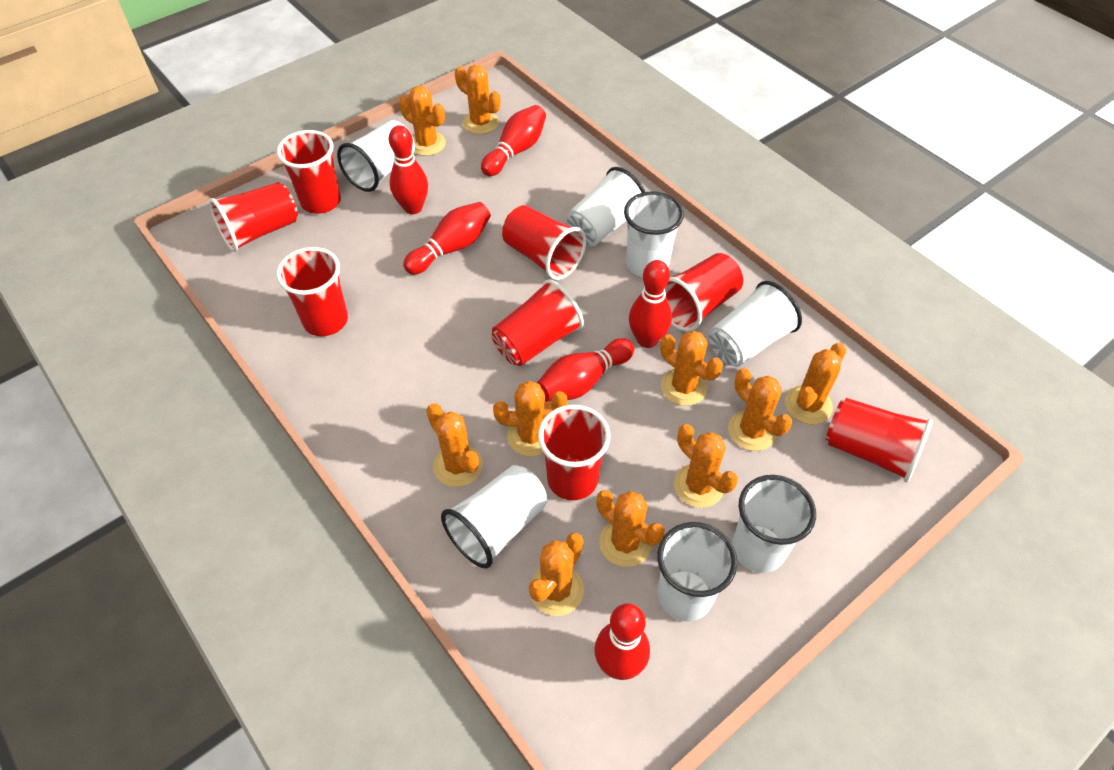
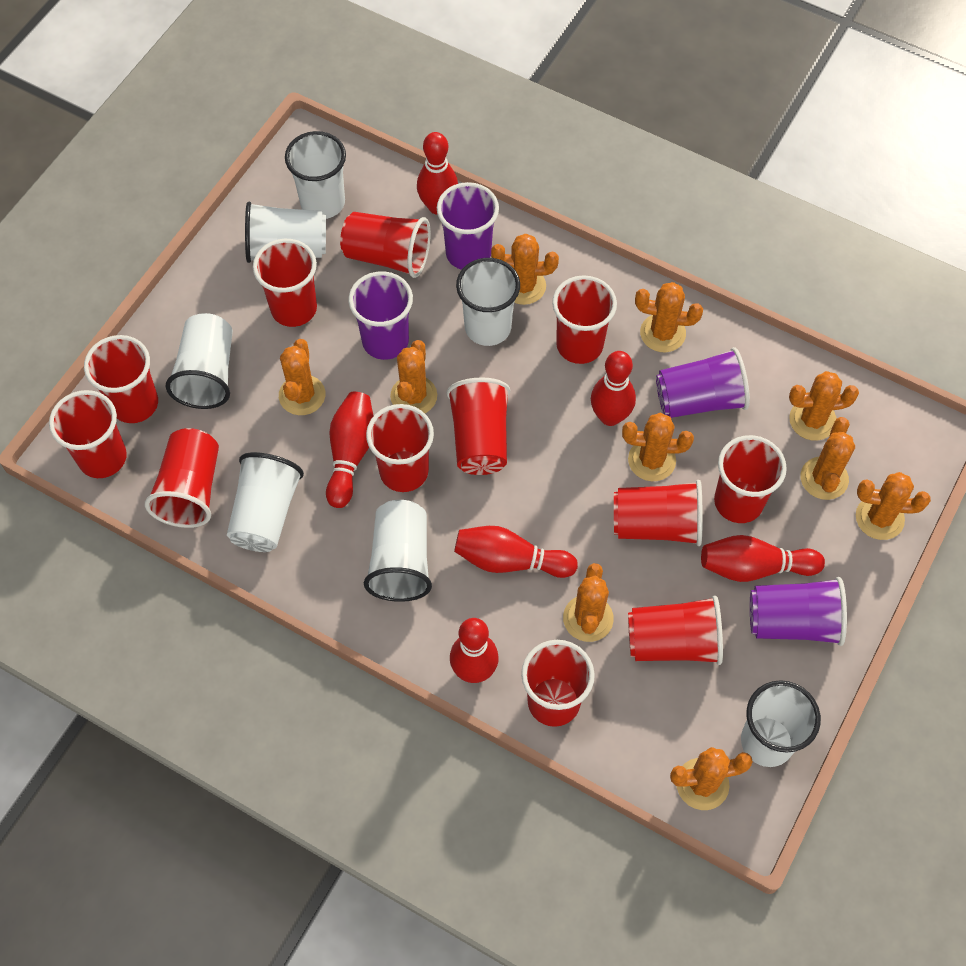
purple cup: none = 0 -> [349,271,413,360] [437,182,499,270] [656,347,750,418] [750,577,847,646] = 4
red cup: [209,182,298,252] [276,247,348,336] [277,130,341,214] [491,279,584,366] [502,205,586,280] [538,405,610,500] [665,253,743,332] [826,398,933,483] = 8 -> [49,390,127,478] [84,335,158,423] [145,428,219,528] [253,239,317,327] [340,212,431,278] [366,404,434,492] [447,377,510,475] [521,640,595,727] [552,275,617,364] [614,480,703,546] [628,595,723,665] [714,435,787,523] = 12

